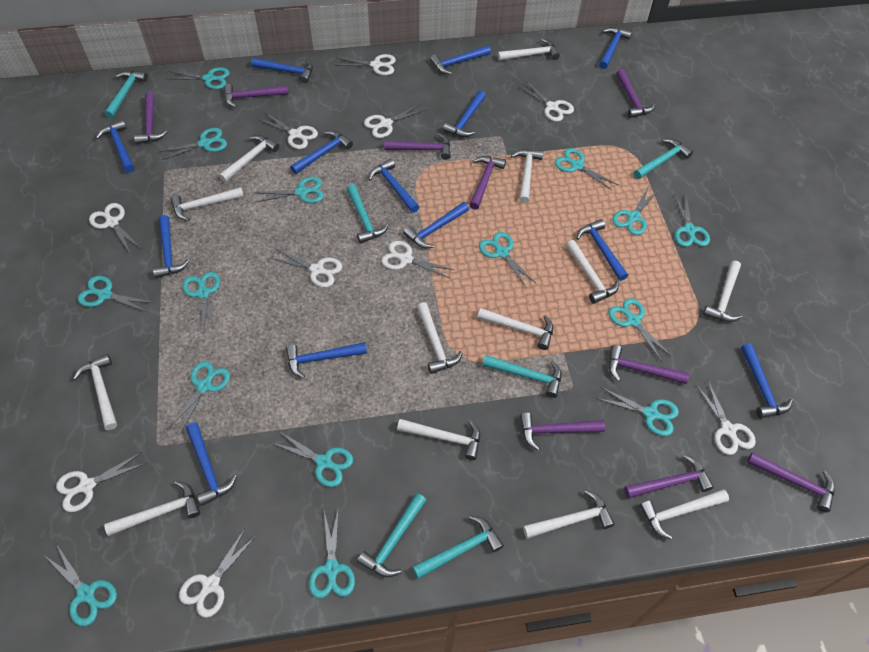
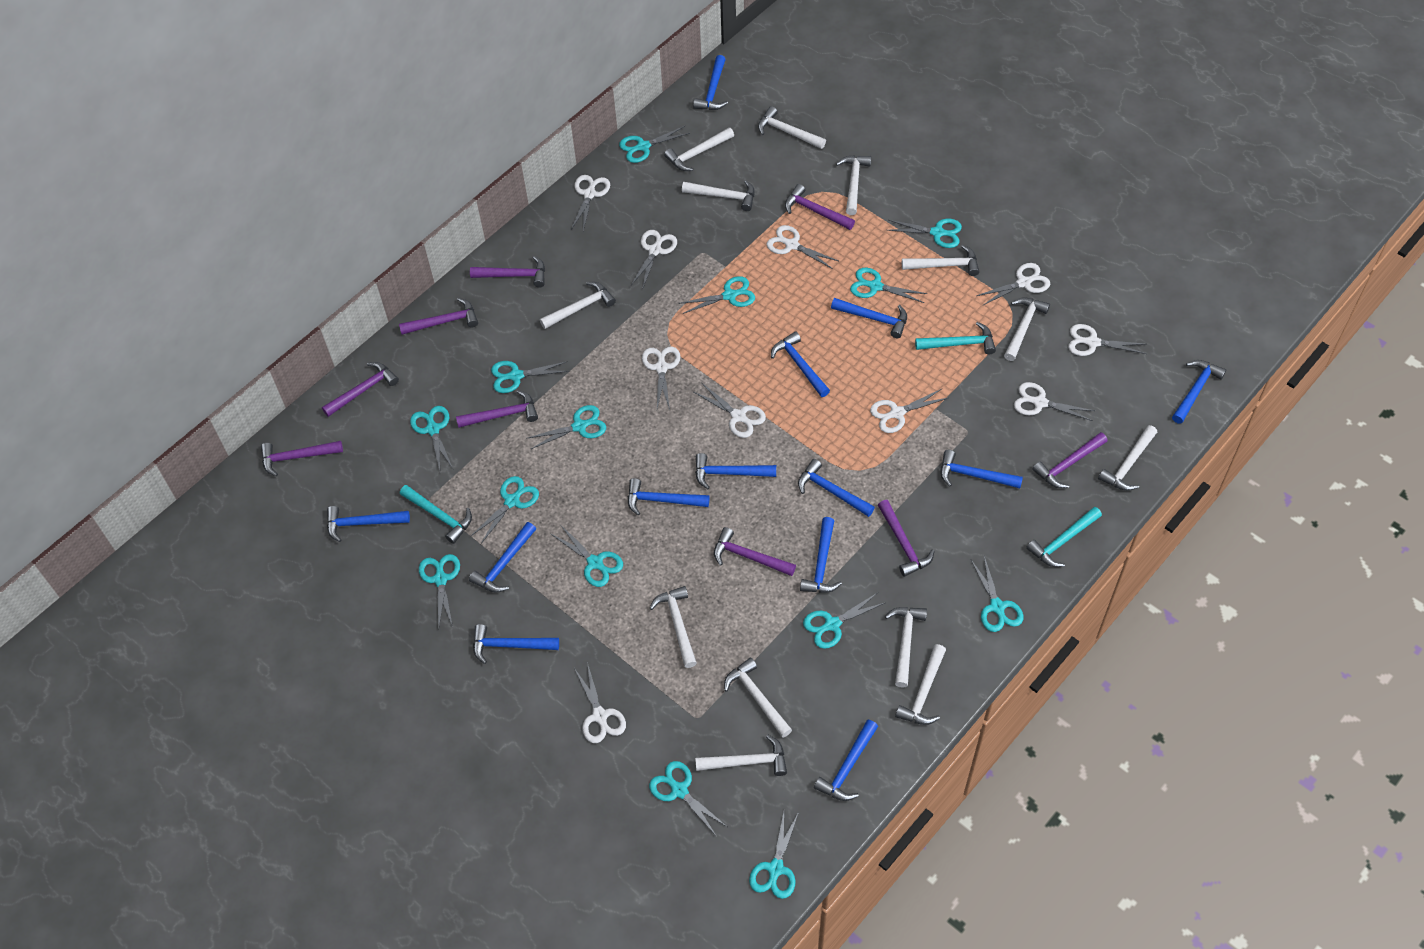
turquoise hammer: [104,71,148,118] [347,184,389,244] [357,493,427,578] [413,516,504,579] [482,355,561,398] [634,139,693,179] = 6 -> [400,485,472,544] [915,322,996,355] [1026,507,1102,567] = 3
turquoise scissors: [45,545,117,626] [78,276,154,312] [159,128,227,160] [168,67,230,89] [168,361,230,434] [182,272,220,336] [256,177,324,203] [272,431,353,487] [309,511,355,598] [479,232,536,288] [555,148,618,190] [596,387,679,436] [608,298,672,361] [612,186,659,235] [674,193,710,247] = 15 -> [410,406,453,470] [419,554,460,627] [471,476,539,544] [491,361,570,393] [526,405,606,449] [551,526,623,587] [619,126,690,163] [649,761,727,837] [679,276,755,314] [749,812,799,899] [803,593,885,649] [850,268,928,303] [887,219,962,248] [971,556,1023,632] = 14

